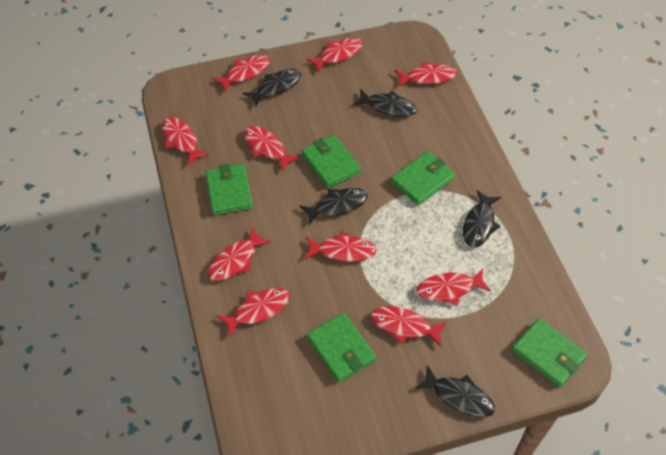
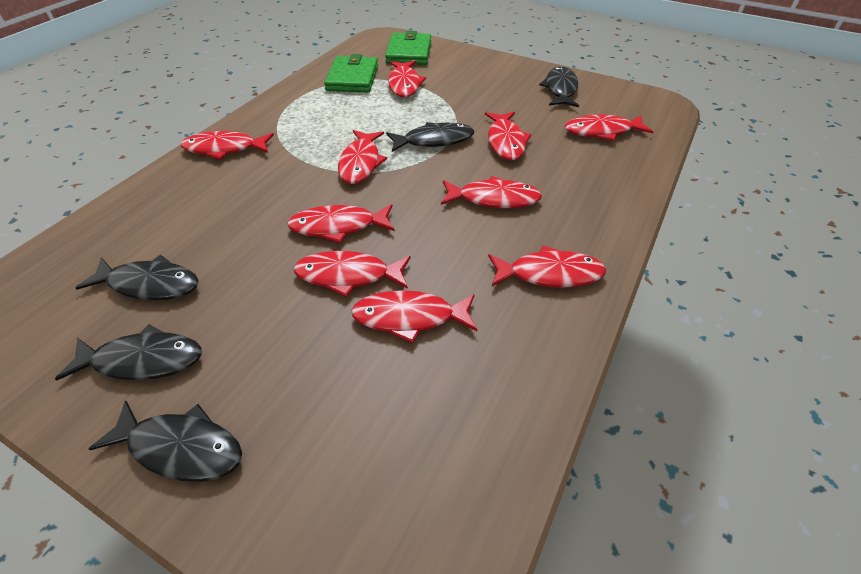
green wallet: [205,164,253,215] [302,135,361,188] [307,313,376,383] [391,151,455,206] [512,318,588,388] = 5 -> [324,54,378,93] [385,31,431,65] = 2

